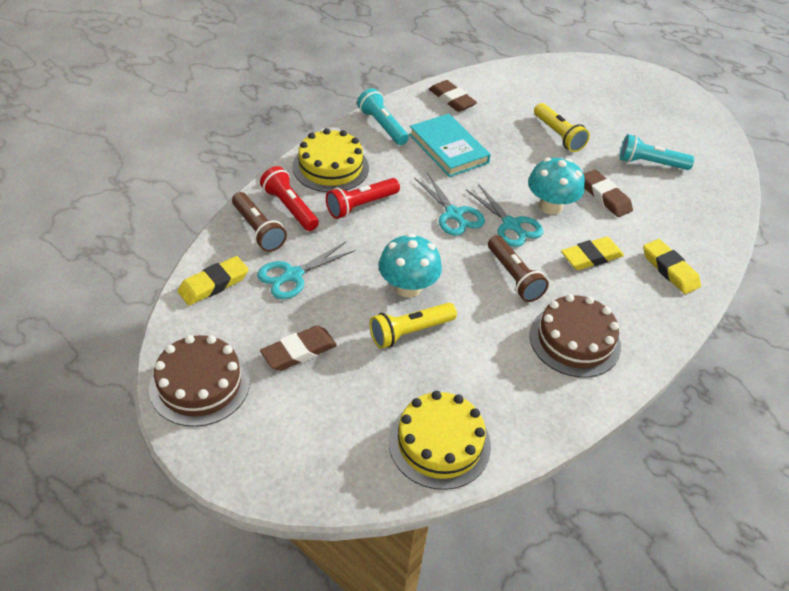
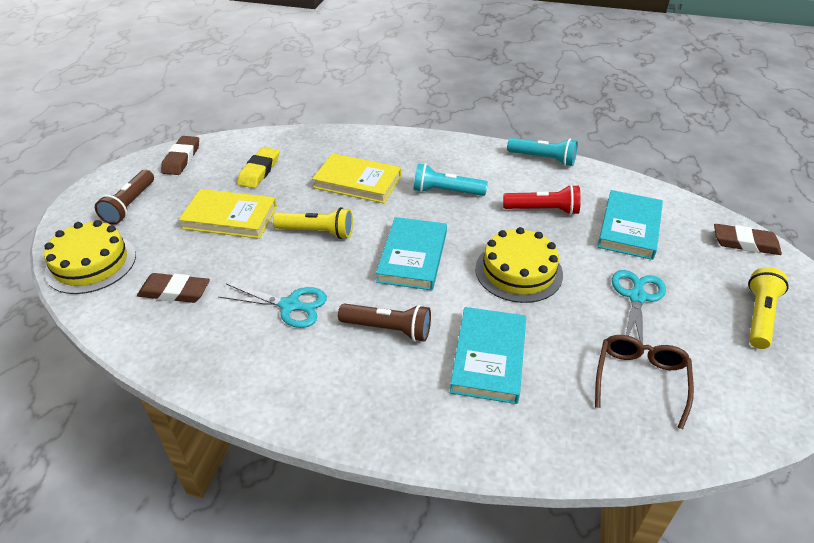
brown cake: [149,335,250,427] [530,294,621,378] = 2 -> none = 0
brown glasses: none = 0 -> [595,335,694,430] = 1
red flashlight: [260,166,319,231] [326,178,400,219] = 2 -> [503,185,581,215] = 1
turquoise book: [409,114,491,177] = 1 -> [376,217,447,290] [450,307,526,404] [598,190,663,260] = 3
turquoise mushroom: [379,233,442,298] [528,158,585,214] = 2 -> none = 0
turquoise scissors: [257,242,356,299] [414,173,485,236] [466,184,543,247] = 3 -> [218,284,327,328] [612,270,666,344] = 2
yellow book: none = 0 -> [179,189,277,239] [312,153,401,203] = 2
yellow eraser: [178,256,249,305] [561,237,624,270] [643,239,701,294] = 3 -> [237,147,279,188] = 1

